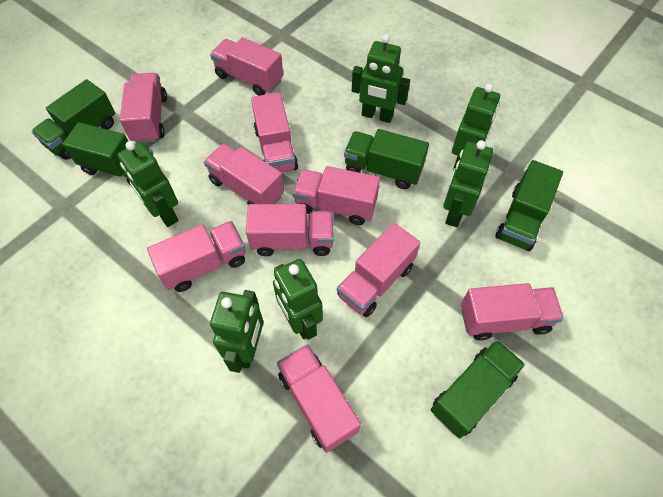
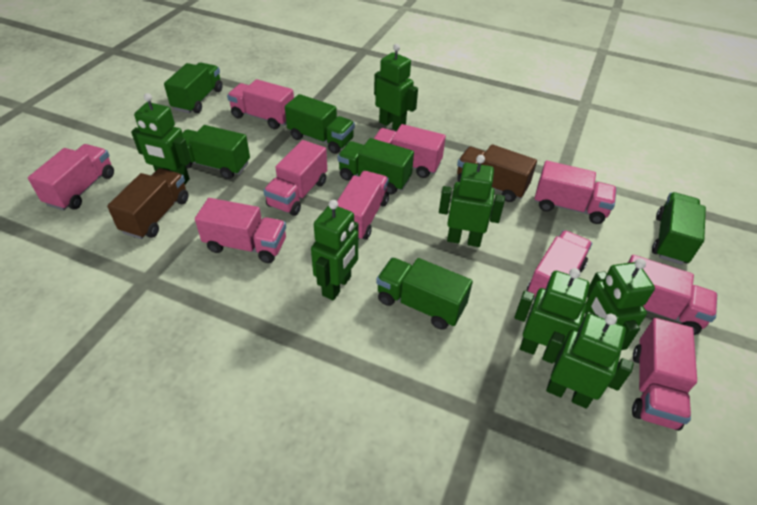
brown truck: none = 0 -> [107,168,189,239] [457,144,537,202] = 2
green robot: [118,141,179,227] [210,290,263,373] [273,259,323,340] [352,34,410,123] [443,140,493,227] [452,83,500,171] = 6 -> [131,93,191,184] [311,200,358,300] [374,44,418,131] [439,155,505,247] [514,268,598,363] [542,314,634,409] [585,259,655,350] = 7
green truck: [31,79,115,160] [63,122,153,185] [344,129,429,189] [431,340,525,438] [495,160,563,251] = 5 -> [164,62,223,113] [183,125,250,179] [285,94,355,154] [338,138,414,195] [376,258,473,330] [652,192,706,265] = 6

